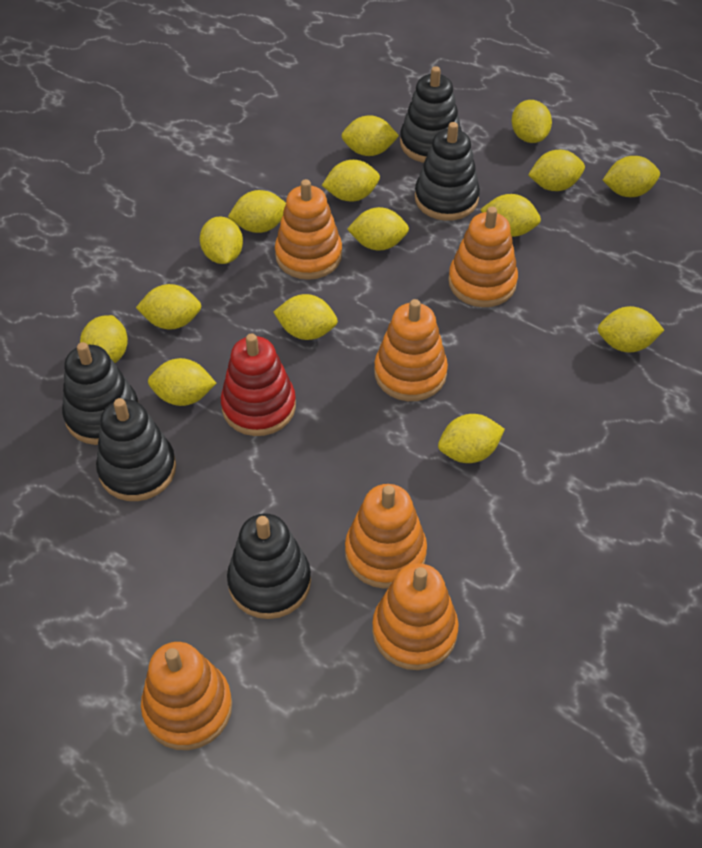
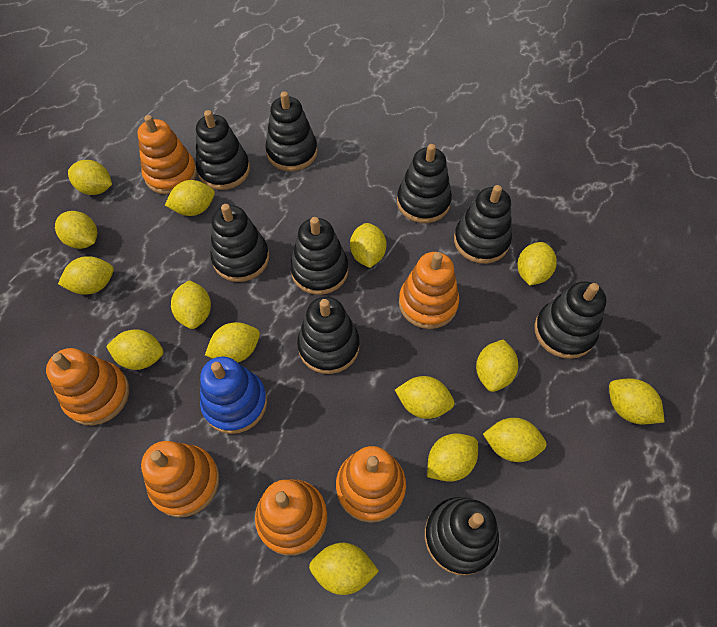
black stacking toy: [62,342,138,445] [96,398,176,501] [227,513,311,619] [400,66,462,163] [415,122,480,221] = 5 -> [196,110,250,190] [210,204,269,282] [265,91,318,171] [290,217,348,295] [297,297,359,374] [397,144,452,223] [425,497,499,575] [454,185,512,264] [534,281,607,359] = 9
blue stacking toy: none = 0 -> [200,356,267,434] = 1
red stacking toy: [221,333,296,436] = 1 -> none = 0

